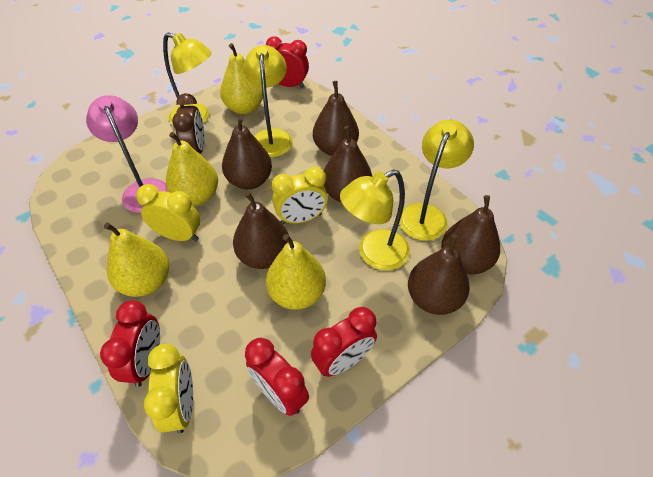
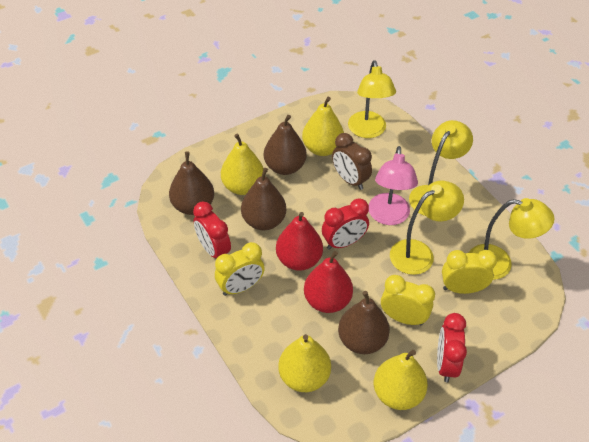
brown pear: [222,116,272,190] [233,192,289,269] [313,81,359,156] [324,126,373,202] [408,234,470,315] [441,195,500,275] = 6 -> [169,152,214,215] [241,168,286,230] [264,115,307,175] [338,291,390,354] = 4
red clock: [100,300,160,387] [245,338,309,416] [266,36,309,88] [311,307,377,377] = 4 -> [193,202,231,258] [322,198,369,250] [437,313,467,382] = 3
red pear: none = 0 -> [276,212,323,271] [304,251,353,313] = 2

